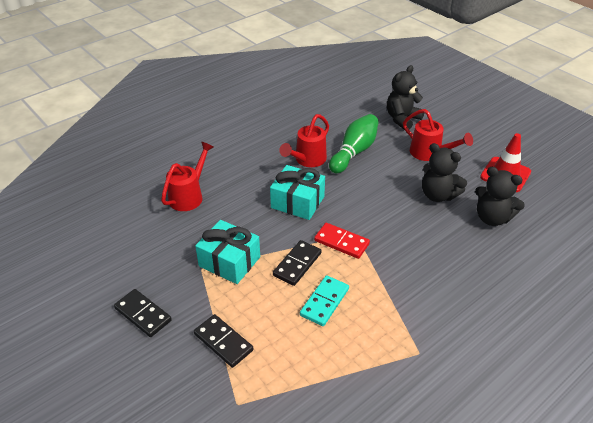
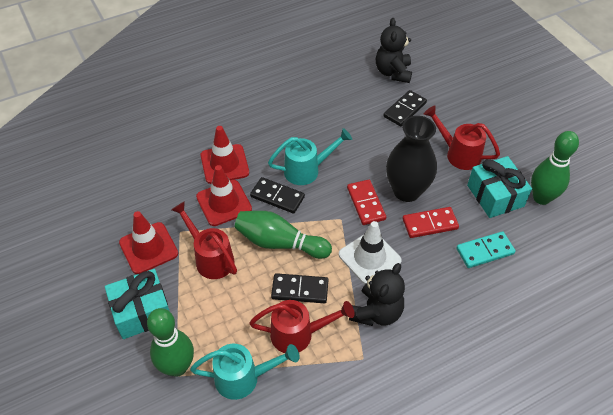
black teddy bear: [387,65,424,130] [422,143,467,202] [475,167,525,226] = 3 -> [349,263,405,326] [376,18,412,83] = 2
black vase: none = 0 -> [386,116,437,202] = 1
green bowling pin: [329,114,379,173] = 1 -> [147,308,194,377] [234,211,332,259] [531,131,579,205] = 3
red domino: [314,223,370,259] = 1 -> [347,180,386,225] [403,207,459,238] = 2
red traffic cone: [480,133,531,192] = 1 -> [119,211,178,274] [196,165,252,226] [200,126,249,184] = 3
turquoise watering can: none = 0 -> [190,344,299,400] [268,128,352,185] = 2
white traffic cone: none = 0 -> [339,221,402,284] = 1

